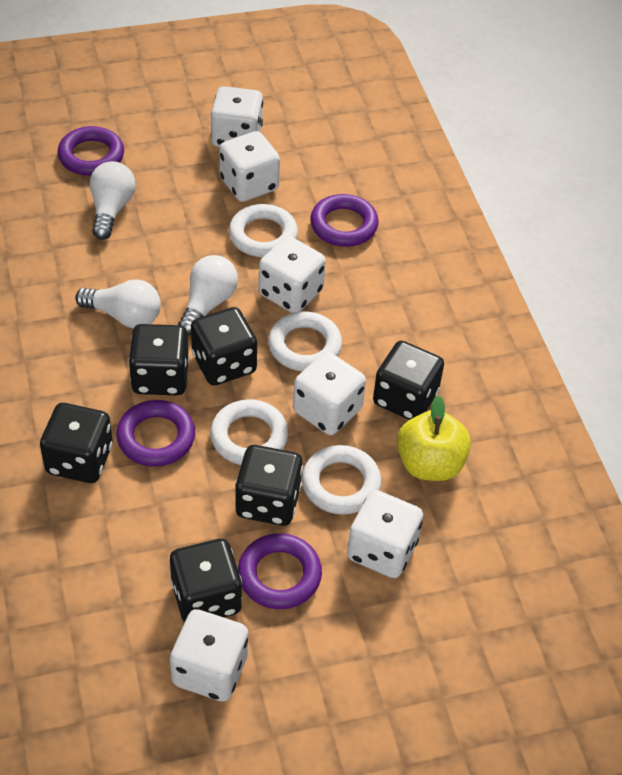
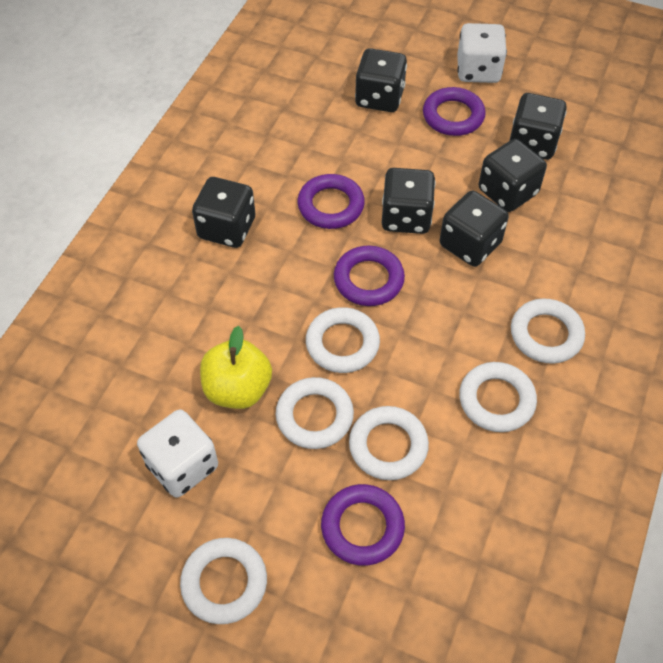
white dice: [170,609,248,702] [211,86,263,147] [219,131,280,202] [259,236,326,313] [293,352,366,435] [347,490,423,578] = 6 -> [137,409,218,498] [457,23,507,83] = 2
white light bulb: [75,279,161,328] [90,161,136,240] [178,255,238,335] = 3 -> none = 0
white ring: [210,400,288,465] [229,204,298,257] [268,311,342,371] [302,445,382,515] = 4 -> [180,538,267,624] [276,377,354,449] [306,307,380,373] [349,406,429,480] [459,362,537,432] [511,298,585,364] = 6

